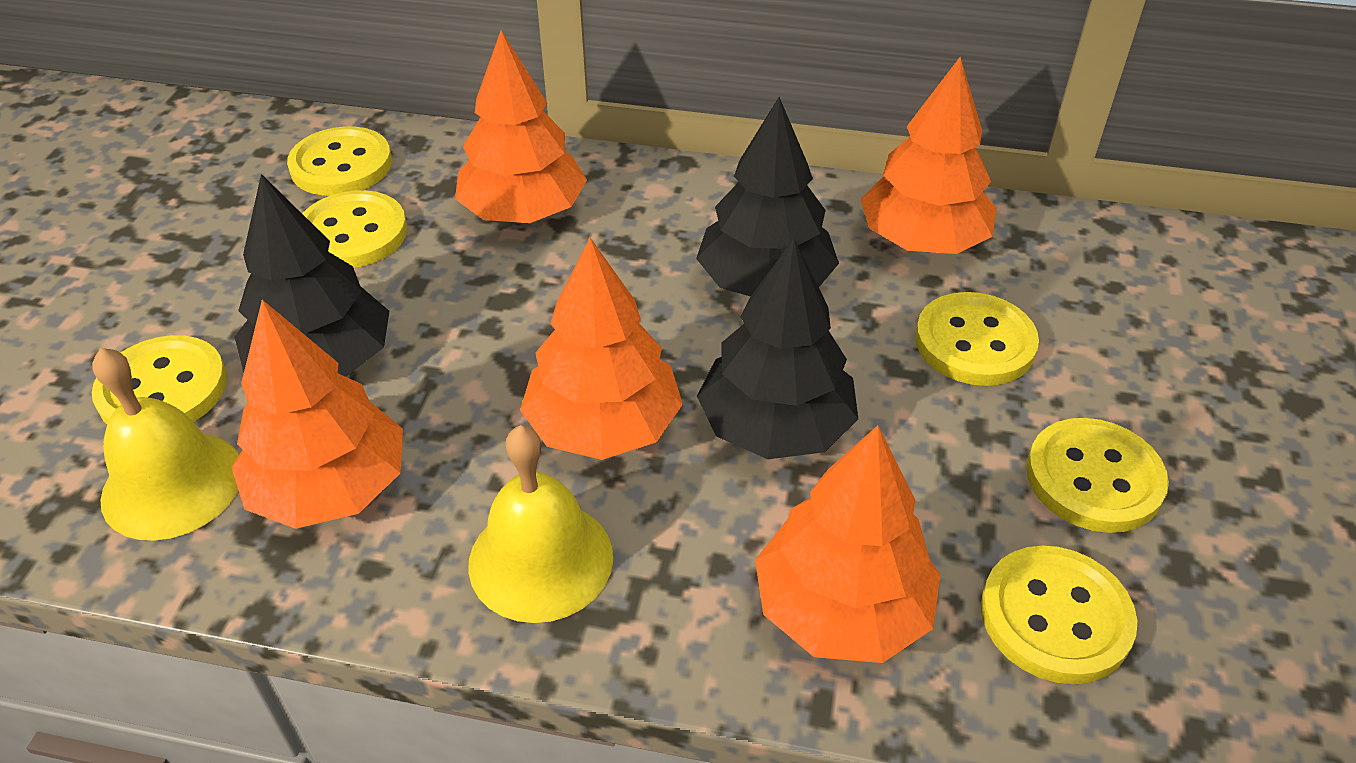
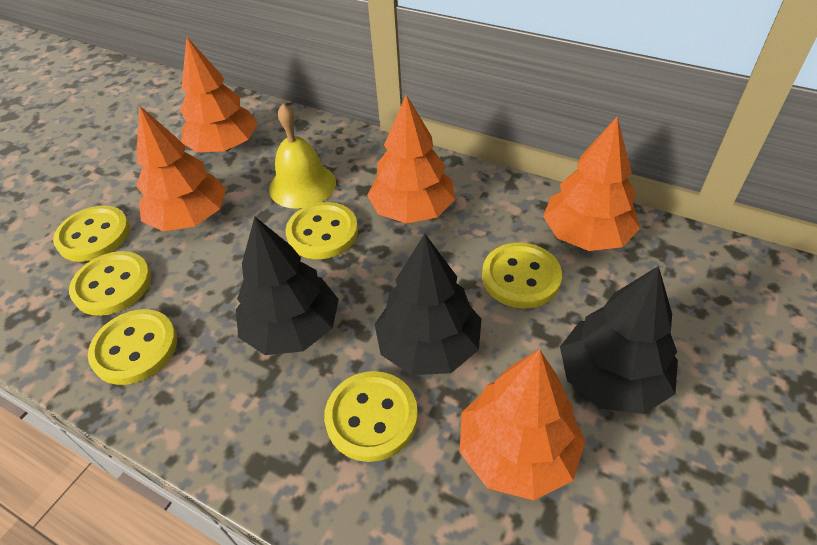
yellow bell: [92,348,239,541] [468,425,613,623] = 2 -> [269,104,336,209] = 1

